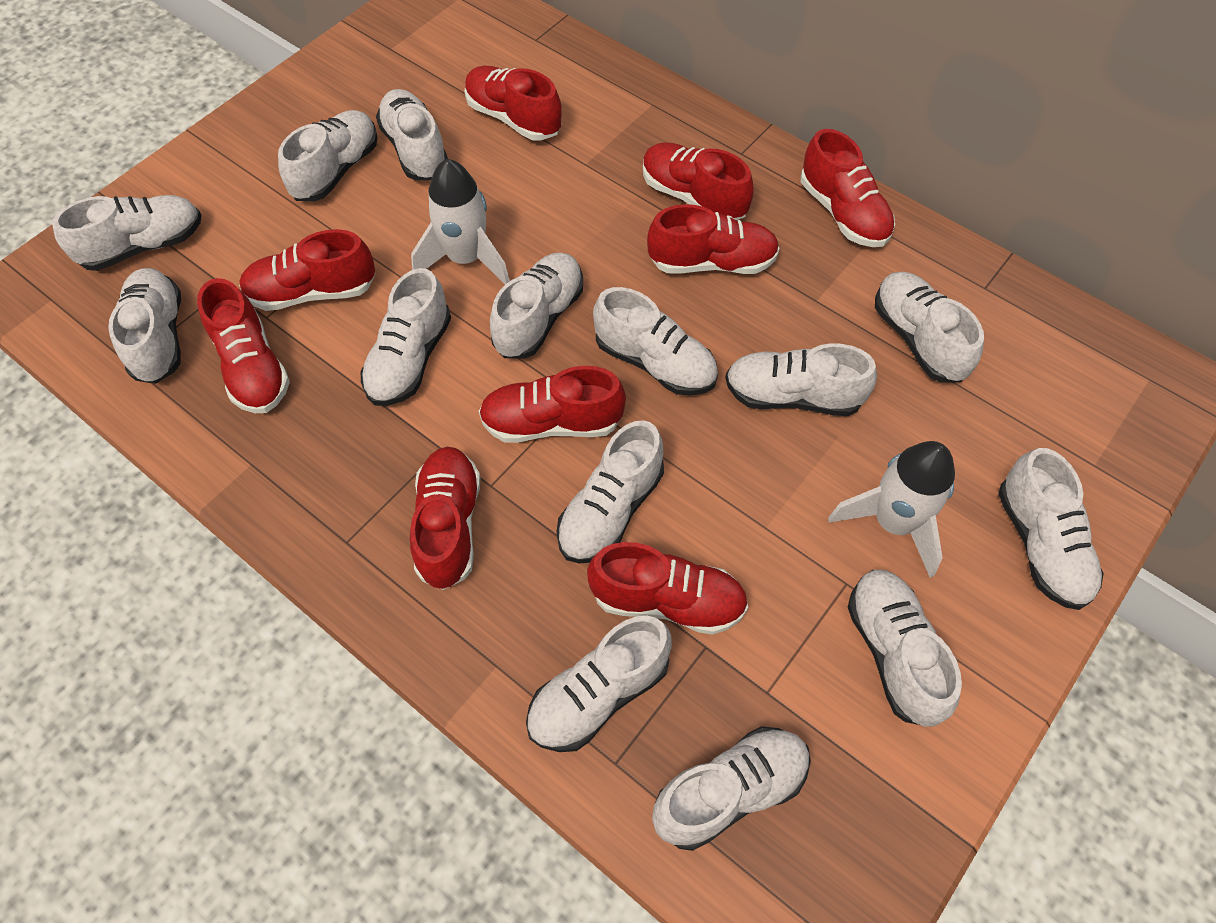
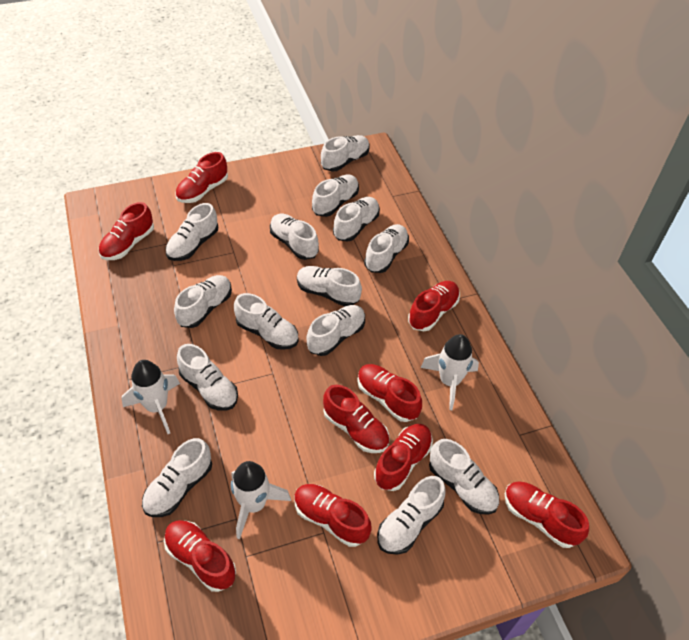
white rocket: [411,159,510,284] [828,441,955,578] = 2 -> [121,360,180,434] [231,461,291,539] [421,334,479,410] = 3

